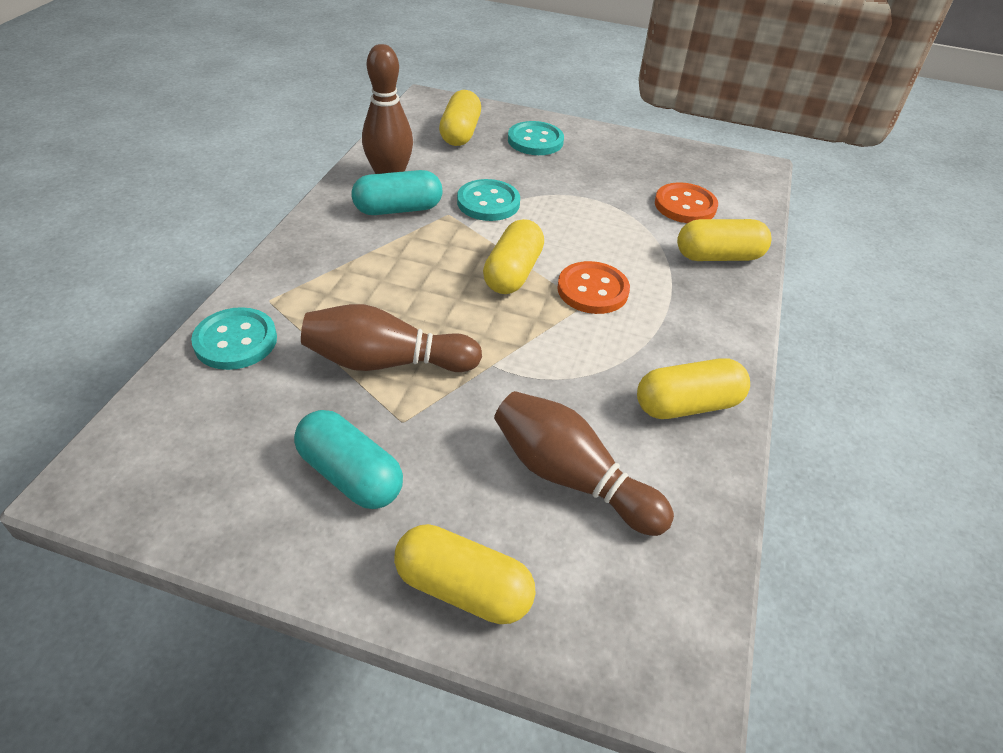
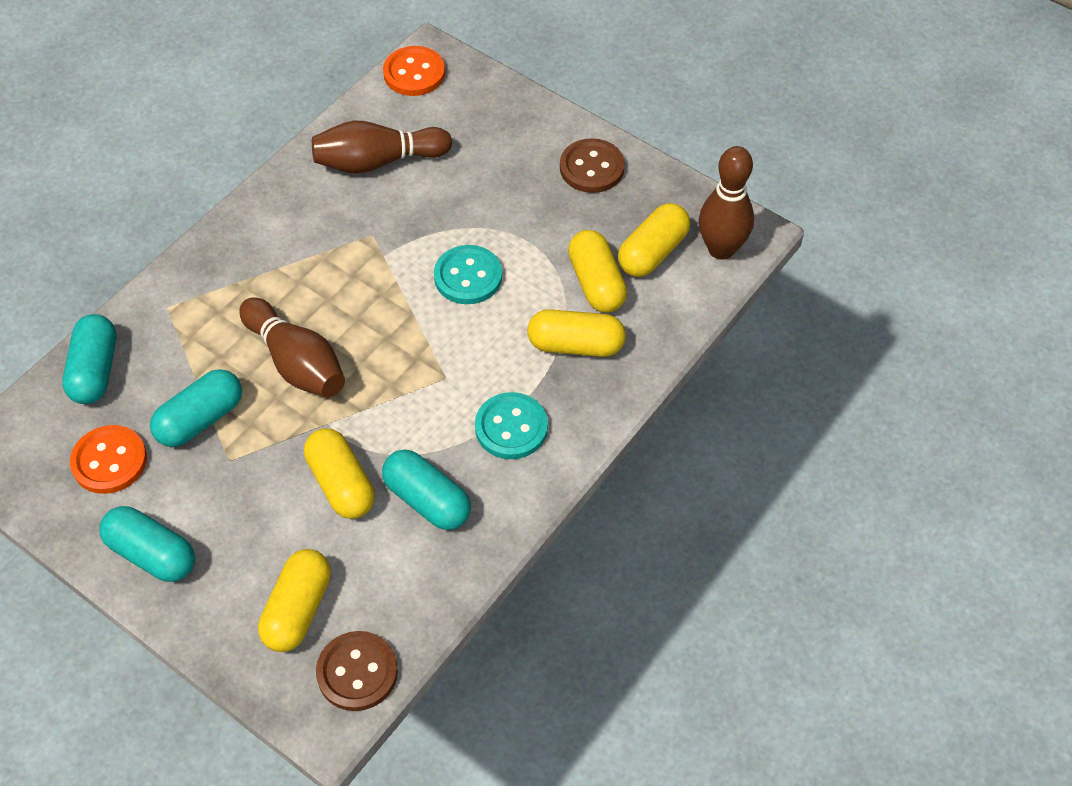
brown button: none = 0 -> [316,631,398,711] [560,138,625,193] = 2
turquoise button: [191,307,277,370] [457,179,520,221] [508,121,564,155] = 3 -> [434,245,502,304] [475,392,548,459] = 2
turquoise capsule: [294,410,403,509] [352,170,443,215] = 2 -> [62,314,116,404] [99,506,195,582] [150,369,242,447] [382,449,471,530] = 4

